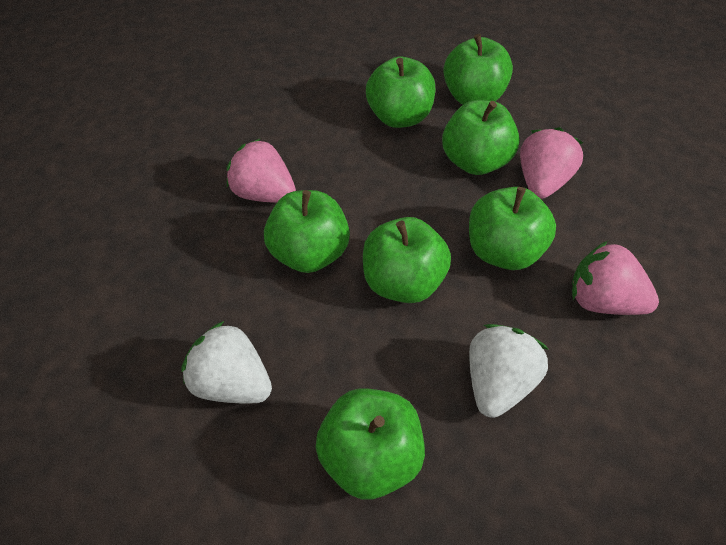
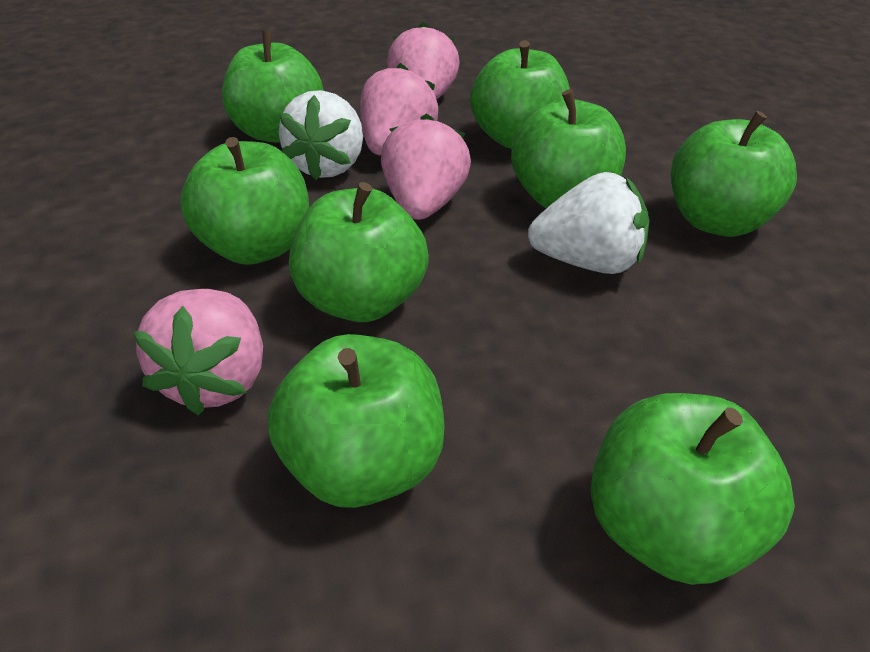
green apple: [264,190,350,273] [315,388,425,500] [363,217,451,303] [366,57,436,128] [442,100,520,175] [443,34,513,105] [469,187,556,270] = 7 -> [180,137,309,265] [222,31,324,143] [267,334,445,508] [289,182,429,322] [470,40,570,149] [511,89,626,208] [590,393,795,585] [671,111,797,237] = 8
pink strawberry: [227,139,296,203] [520,127,583,199] [572,241,659,315] = 3 -> [133,289,263,415] [360,63,438,155] [381,113,471,220] [387,22,459,100] = 4

